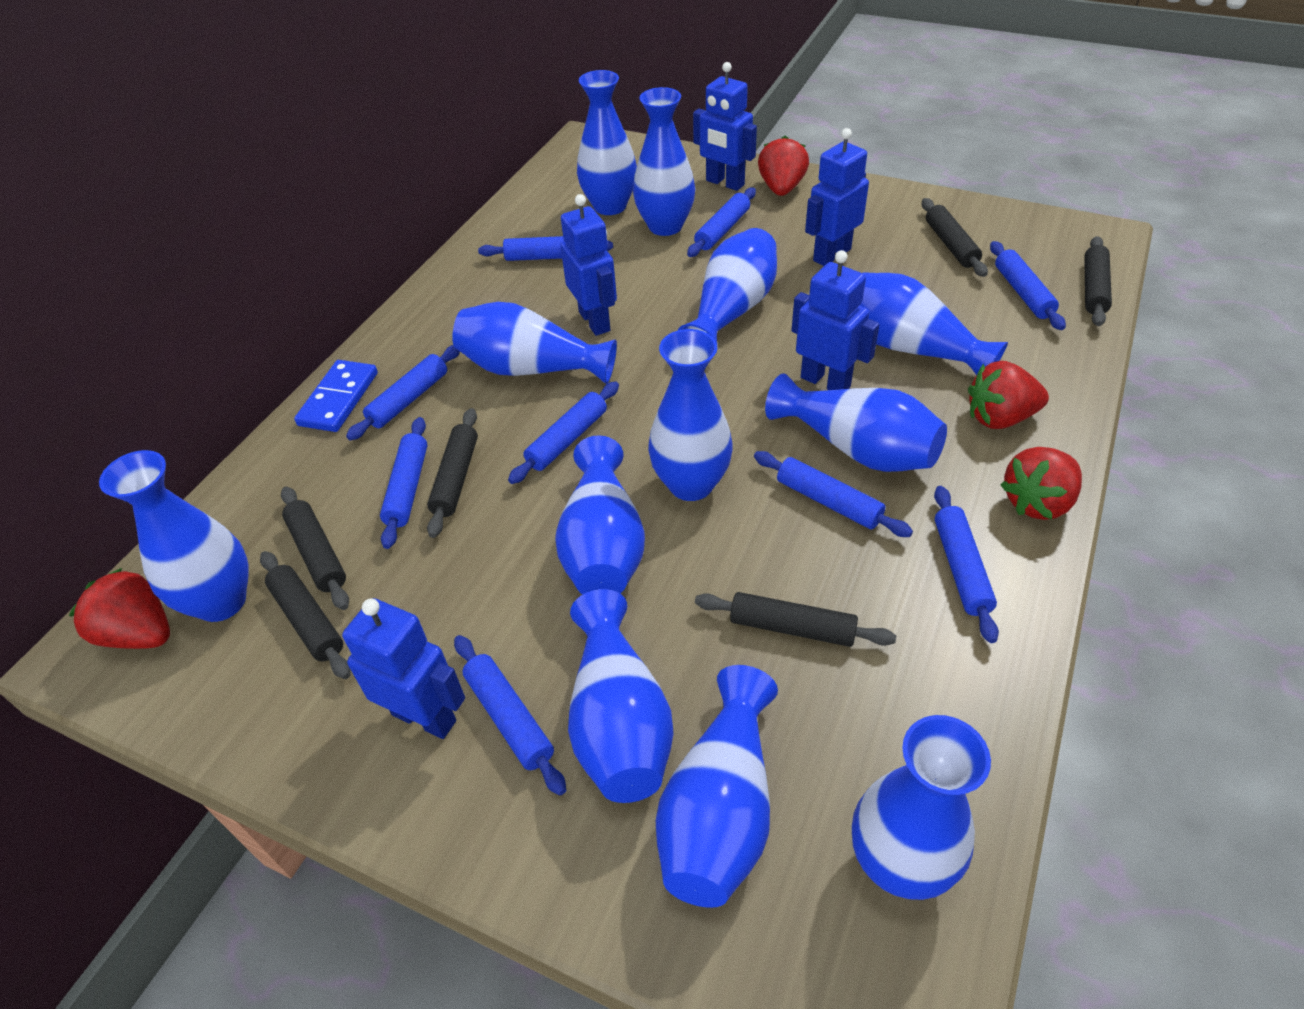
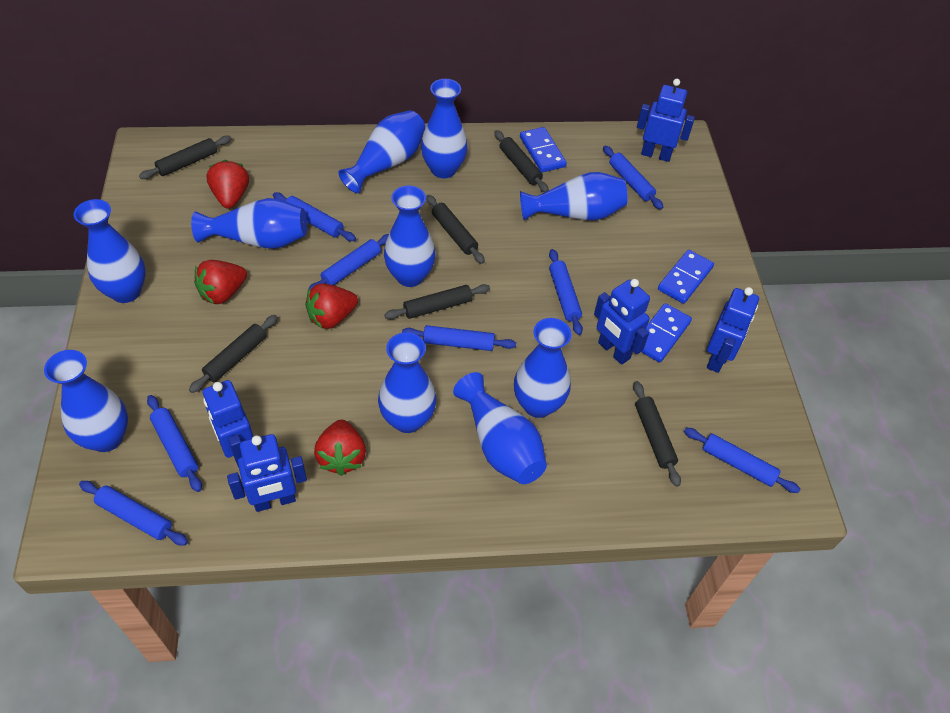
blue domino: [294,360,378,432] = 1 -> [520,127,567,172] [641,303,692,363] [658,250,714,304] = 3
blue rolling pin: [346,345,460,441] [380,417,428,549] [454,635,566,795] [478,236,613,261] [508,381,619,484] [687,188,756,257] [754,451,913,537] [934,486,999,643] [990,241,1066,330] = 9 -> [79,481,188,546] [147,395,202,492] [273,192,356,241] [309,234,389,290] [402,325,516,351] [549,249,583,335] [603,145,663,209] [684,428,800,493] = 8
blue vase: [99,450,249,622] [452,302,617,384] [555,435,645,595] [568,589,674,803] [577,70,637,215] [633,87,695,236] [648,329,733,501] [656,665,778,908] [678,228,777,343] [765,373,947,472] [852,715,991,900] [860,272,1008,375] = 12 -> [44,350,128,452] [74,199,146,303] [191,198,307,249] [339,110,425,193] [378,332,436,433] [384,186,436,287] [421,79,468,178] [453,372,547,484] [514,318,572,418] [520,172,628,220] = 10

